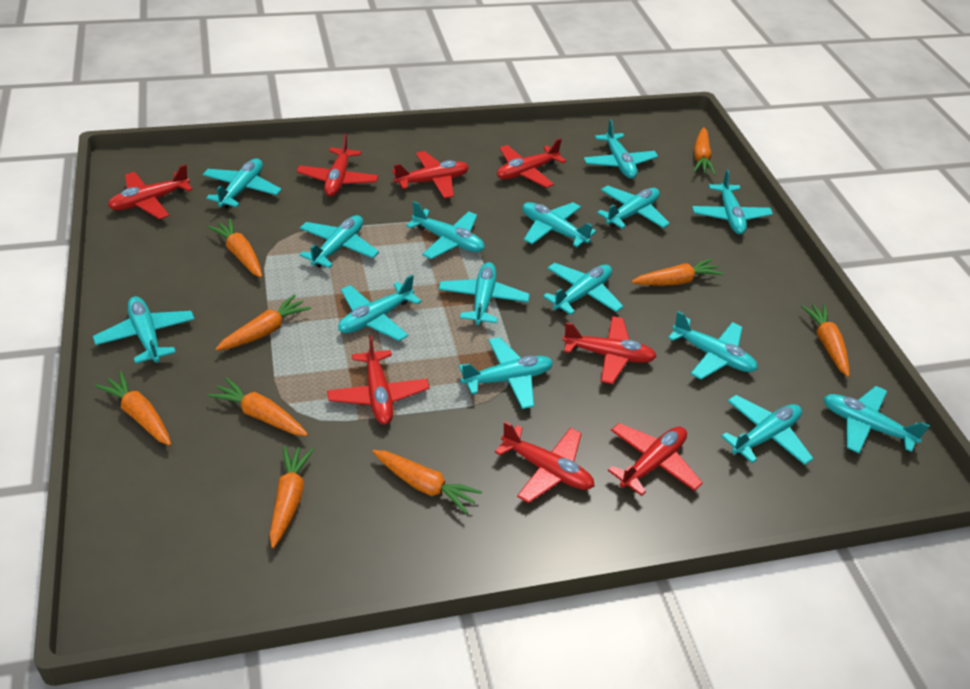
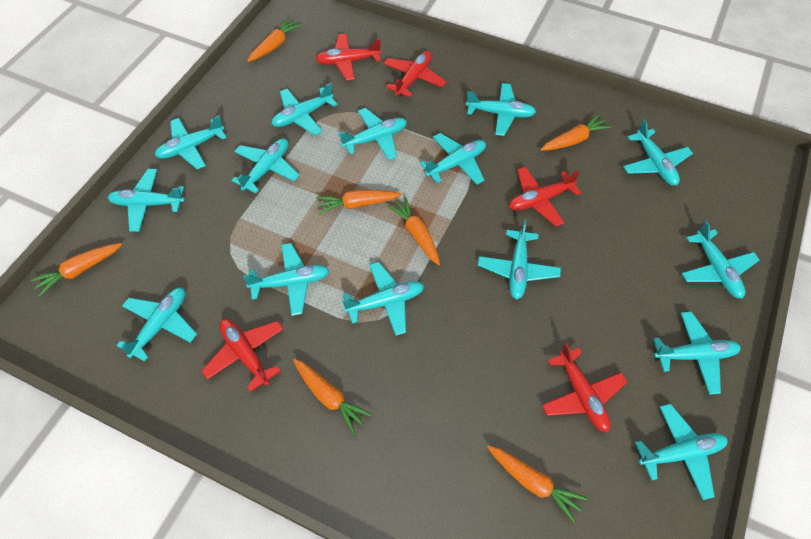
orange carrot: [95,371,171,446] [207,219,262,278] [208,377,308,436] [216,294,311,351] [269,446,314,548] [372,450,482,514] [631,258,723,286] [693,127,716,175] [801,304,849,377] = 9 -> [30,243,122,297] [247,18,302,62] [293,359,372,434] [316,190,401,215] [387,196,440,265] [487,445,588,523] [540,114,612,151] = 7
red plane: [108,164,193,219] [297,134,378,197] [327,335,430,425] [392,151,469,198] [495,421,595,503] [497,138,566,188] [562,316,657,384] [608,423,703,496] = 8 -> [201,319,283,392] [316,34,381,81] [383,51,446,97] [509,167,581,226] [542,343,627,432] = 5

